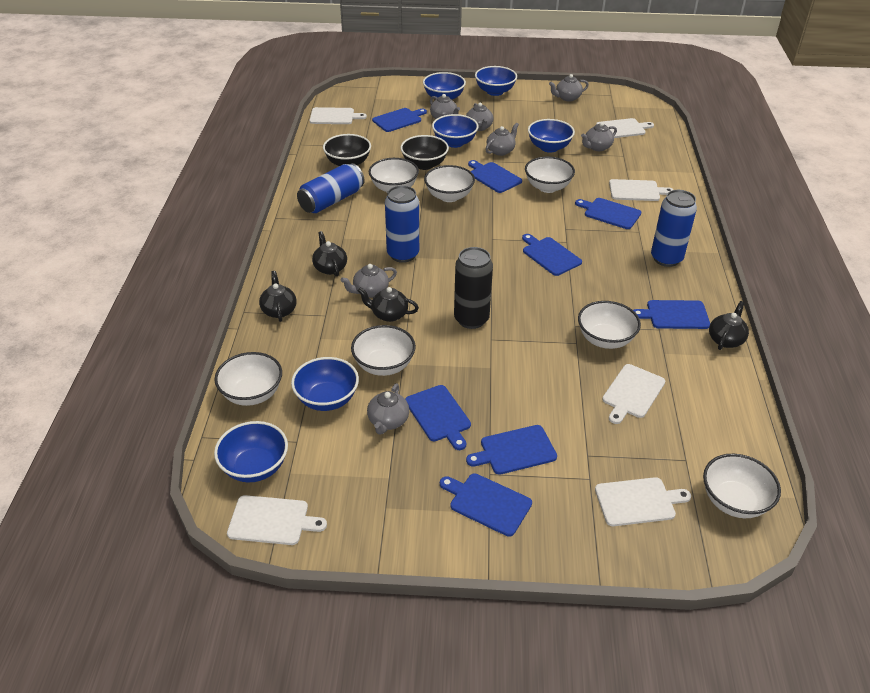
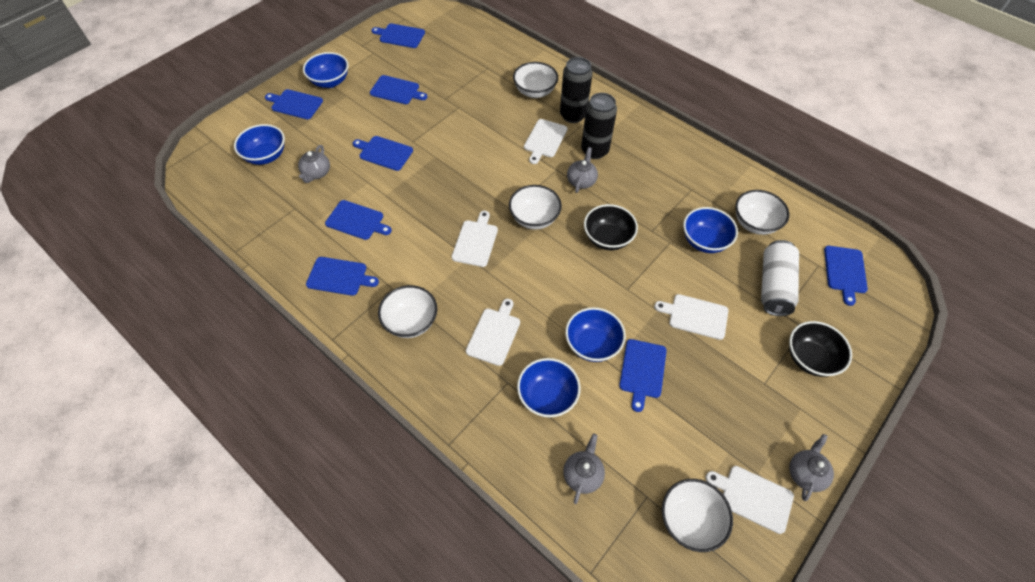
black can: [454,247,493,329] = 1 -> [560,57,593,123] [581,93,617,159] = 2
black teapot: [259,271,297,322] [312,231,347,277] [358,287,419,322] [709,301,749,350] = 4 -> none = 0
blue bowl: [214,421,288,482] [291,357,359,411] [423,72,466,100] [432,114,479,148] [475,66,517,96] [528,119,575,153] = 6 -> [234,124,285,165] [303,52,349,88] [517,358,581,417] [565,307,626,362] [683,207,738,253] = 5
blue can: [297,163,365,213] [385,185,419,263] [651,190,697,267] = 3 -> none = 0
grey teapot: [341,264,397,298] [367,383,409,435] [430,94,460,119] [466,103,493,131] [485,123,519,156] [549,74,589,102] [581,122,617,151] = 7 -> [298,145,330,183] [563,433,605,504] [567,147,598,193] [789,434,834,501] = 4
white bowl: [214,352,282,406] [351,325,416,376] [369,158,419,192] [424,165,475,202] [525,156,575,193] [578,301,641,349] [703,454,781,518] = 7 -> [378,285,437,338] [509,185,562,230] [513,62,558,98] [662,479,733,552] [735,190,789,235] = 5
white can: none = 0 -> [761,240,799,316] = 1
white cutting board: [227,495,327,545] [310,107,367,124] [595,477,691,526] [596,118,654,138] [602,364,665,424] [609,179,673,201] = 6 -> [452,211,498,267] [466,299,520,366] [524,119,568,164] [654,294,728,340] [706,466,794,534] = 5

